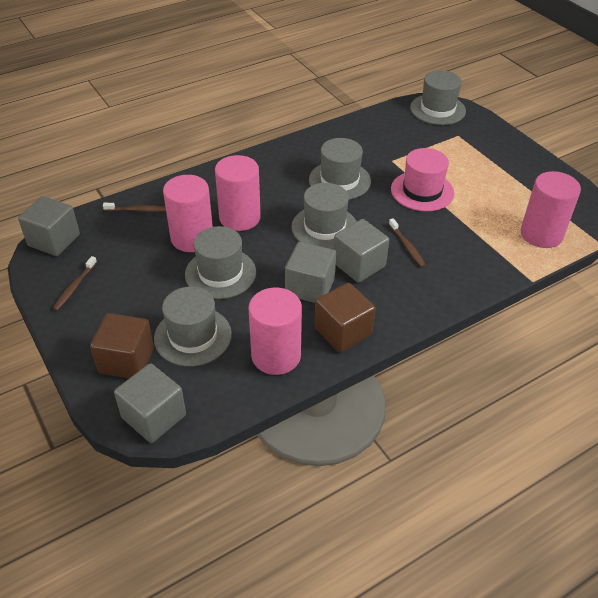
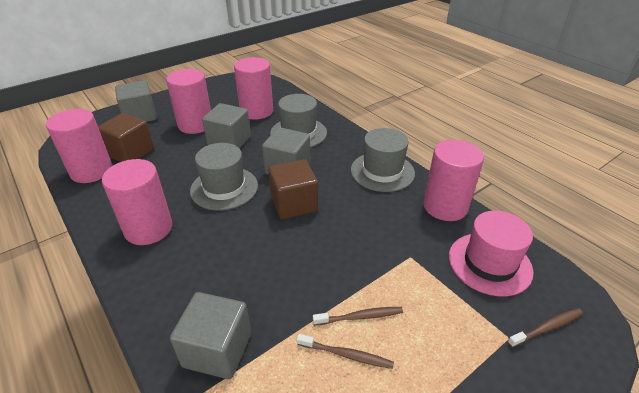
grey hat: [154,287,232,366] [185,226,256,299] [291,183,357,249] [309,138,371,200] [410,70,466,125] = 5 -> [190,143,258,211] [270,94,327,147] [351,128,415,192] = 3
pink cylinder: [163,175,213,252] [215,155,261,231] [249,288,302,375] [521,171,581,248] = 4 -> [46,109,112,183] [102,159,172,245] [166,69,211,134] [234,57,273,120] [423,140,484,221] = 5

